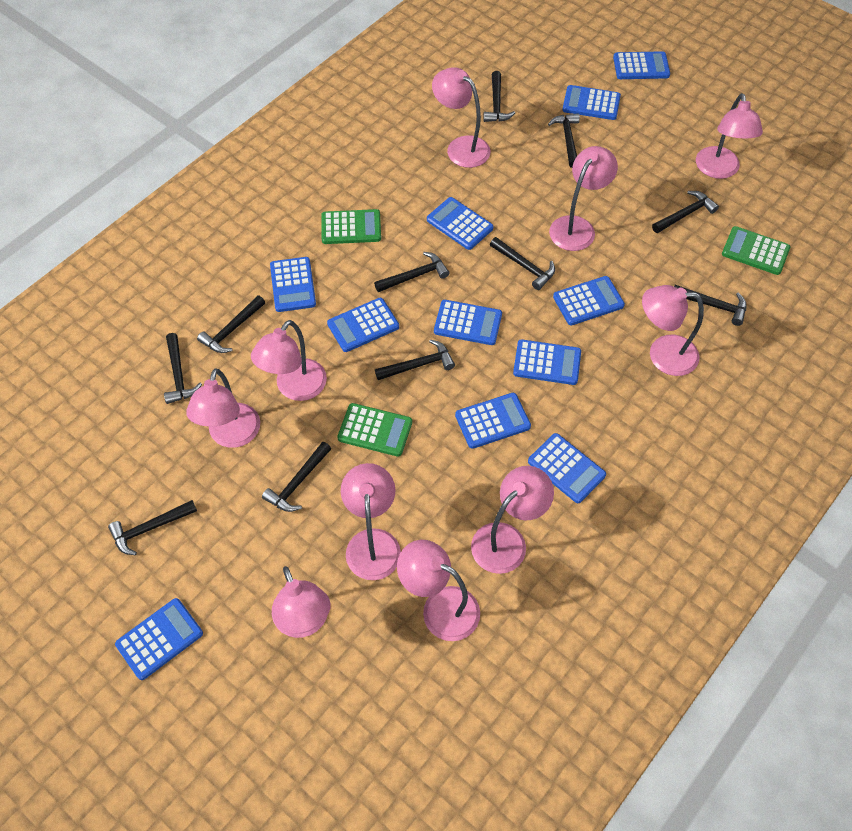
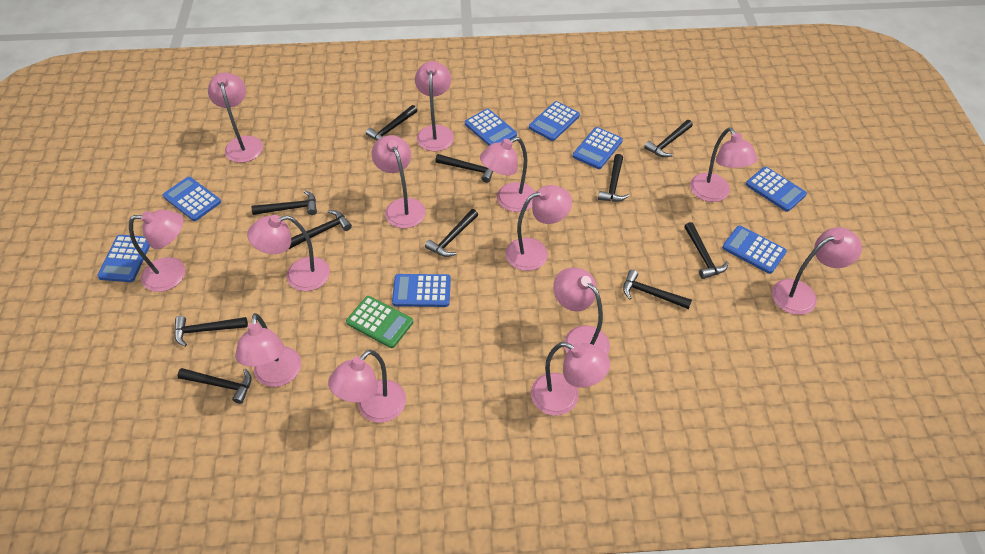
blue calculator: [115,598,203,680] [270,257,316,312] [327,298,399,352] [427,197,493,250] [434,300,502,345] [455,393,531,449] [513,339,581,385] [528,433,606,503] [553,276,625,325] [562,85,621,120] [613,51,670,79] = 11 -> [97,235,150,282] [163,177,221,221] [392,274,451,307] [465,109,517,146] [529,101,580,141] [573,127,623,169] [722,225,787,274] [746,167,807,212] = 8
green calculator: [321,209,381,244] [337,403,412,457] [722,226,790,275] = 3 -> [346,296,413,348] = 1
pink lamp: [186,368,260,448] [251,320,327,401] [272,566,331,638] [341,463,401,580] [397,540,480,641] [432,67,490,168] [471,466,554,574] [549,146,618,251] [642,285,704,376] [696,93,763,179] = 10 -> [129,210,185,292] [208,72,263,163] [235,313,301,387] [247,215,330,291] [328,350,406,423] [371,135,426,228] [415,61,454,151] [480,137,536,212] [506,185,572,271] [531,342,610,415] [553,268,610,355] [690,127,758,202] [772,227,862,315] = 13

